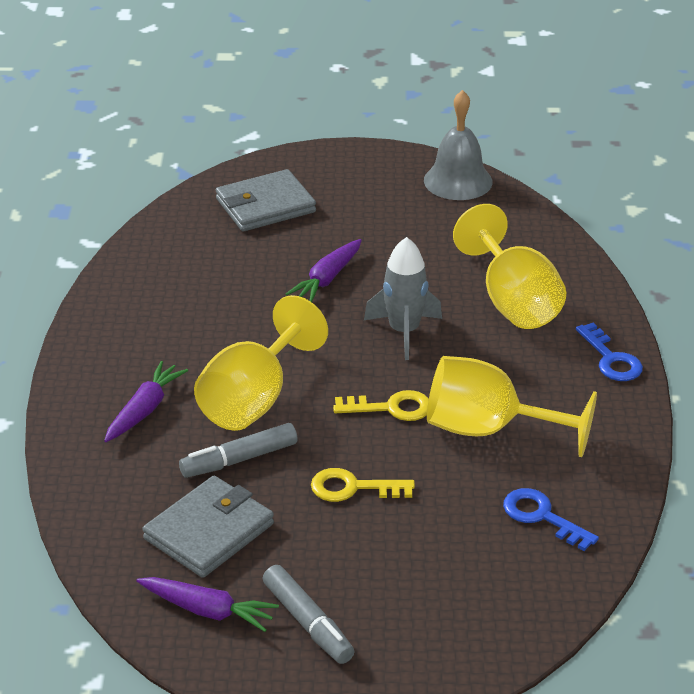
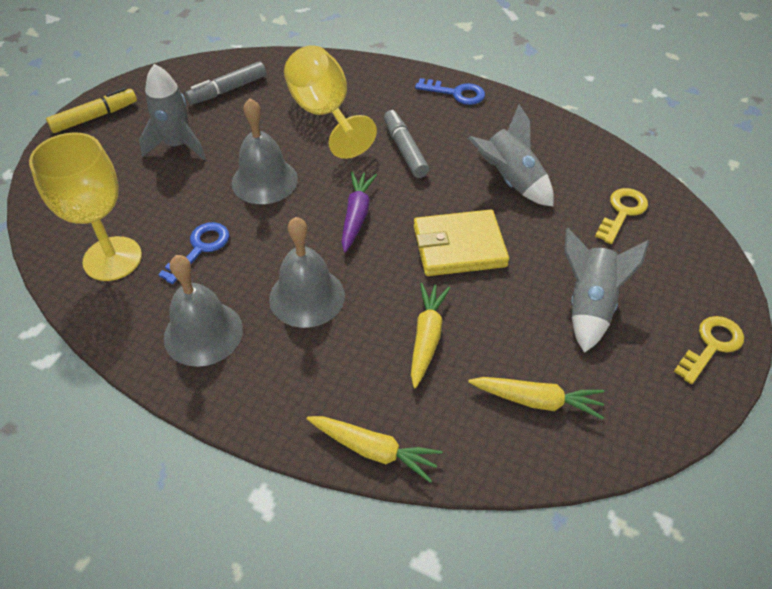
grey bell: [424,90,493,200] = 1 -> [164,255,243,367] [232,98,298,204] [269,217,345,328] = 3
grey rocket: [364,237,442,360] = 1 -> [139,64,206,160] [468,104,554,206] [564,228,650,353] = 3
grey wallet: [142,476,274,578] [216,169,316,231] = 2 -> none = 0
purple carrot: [104,361,188,442] [136,577,279,632] [286,239,362,302] = 3 -> [341,172,377,252] = 1
yellow carrot: none = 0 -> [307,416,442,483] [411,283,450,388] [468,377,604,420] = 3
yellow goblet: [194,295,328,431] [427,356,597,457] [453,204,566,329] = 3 -> [29,132,142,281] [284,45,377,159] = 2
yellow marker: none = 0 -> [46,87,137,133] = 1
yellow wallet: none = 0 -> [414,209,509,276] = 1

